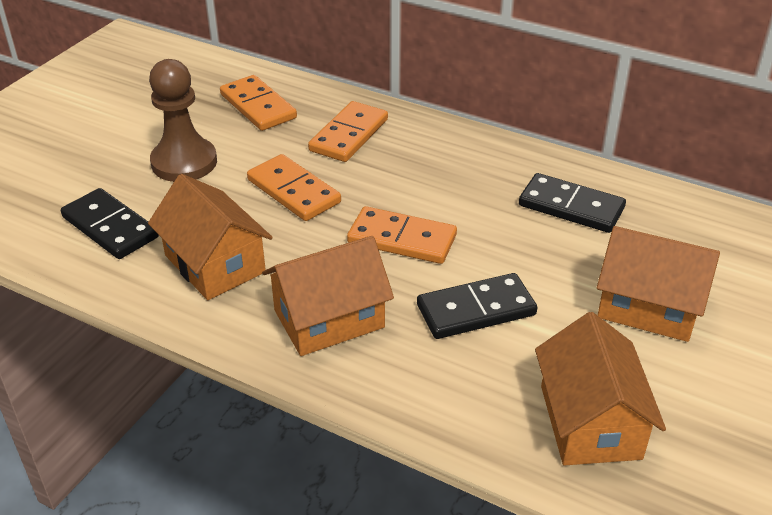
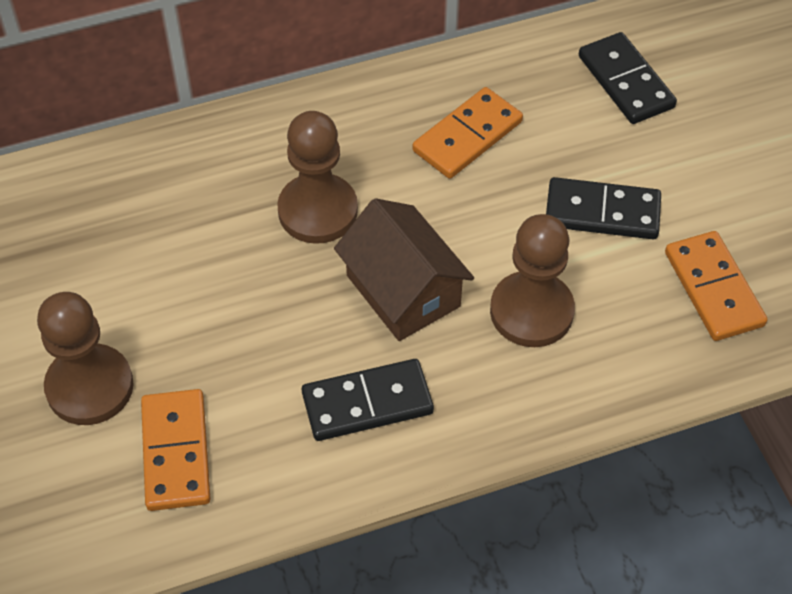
brown house: none = 0 -> [334,198,474,341] = 1
brown pawn: [149,59,217,182] = 1 -> [37,292,134,425] [277,111,358,244] [490,214,575,347] = 3
orange domino: [220,75,297,131] [247,154,341,221] [308,101,388,162] [347,206,457,264] = 4 -> [141,389,210,511] [413,87,523,179] [665,231,767,341] = 3
orange house: [148,174,273,300] [263,236,394,356] [535,312,666,465] [597,226,720,342] = 4 -> none = 0

